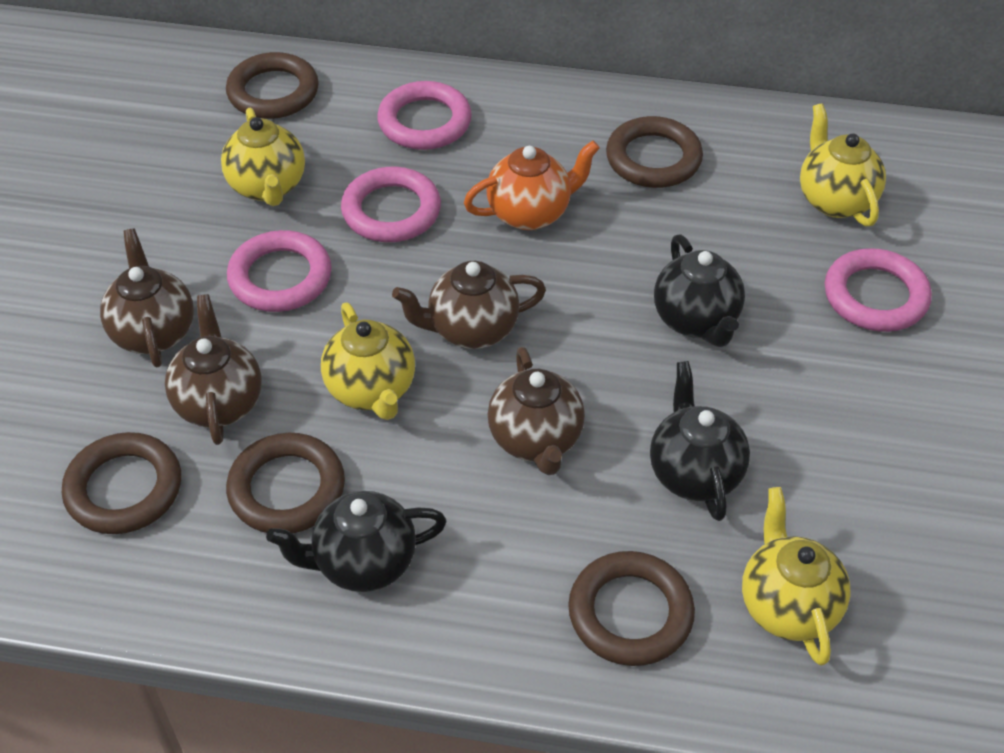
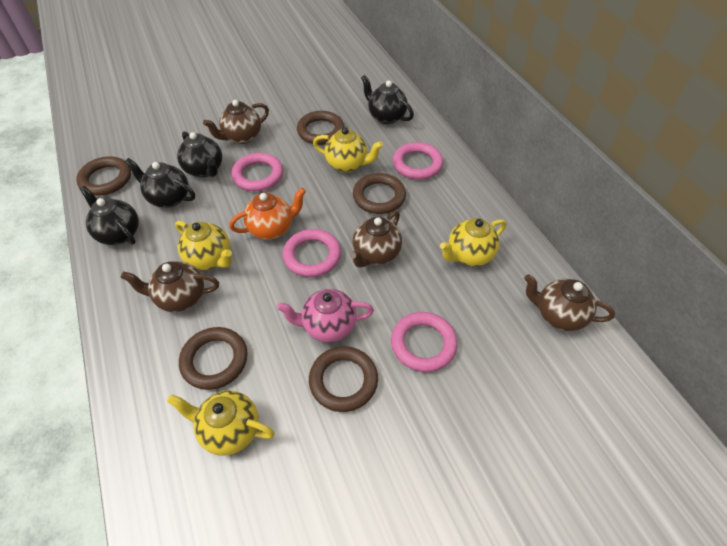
black teapot: [266,491,447,592] [650,361,750,521] [654,234,745,347] = 3 -> [80,186,139,245] [125,158,195,208] [177,131,222,178] [361,75,414,124] = 4
pink teapot: none = 0 -> [277,289,374,342] = 1

